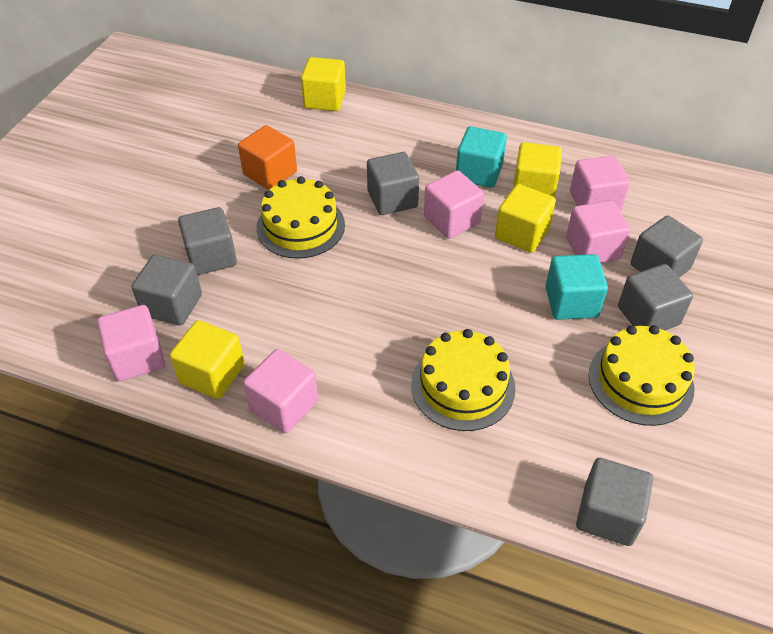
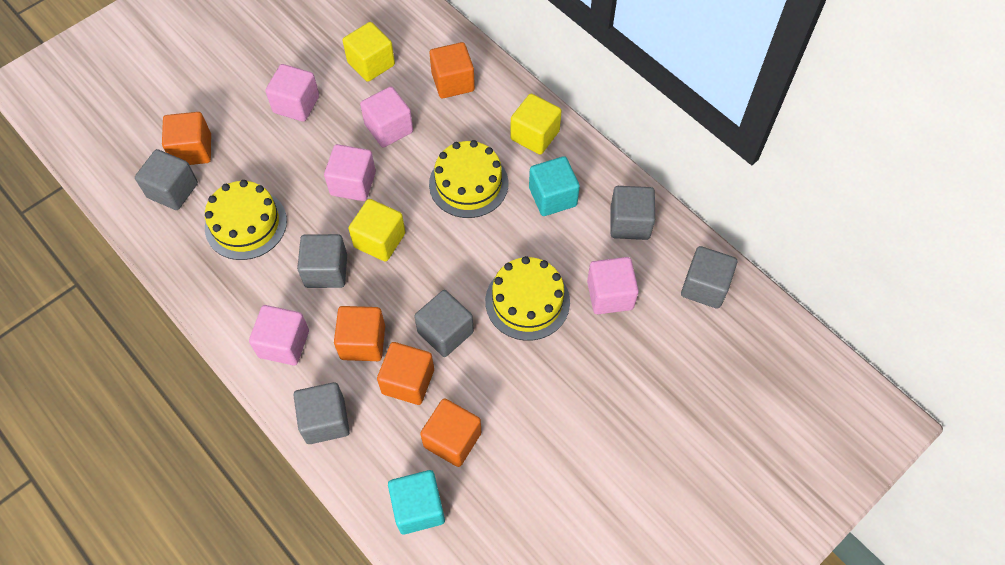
orange cube: [238,125,297,190] = 1 -> [162,112,211,165] [334,306,385,361] [377,342,434,405] [420,398,481,467] [429,42,475,98] = 5
yellow cube: [170,320,245,399] [301,57,346,111] [495,184,556,253] [513,142,562,197] = 4 -> [343,22,395,82] [348,199,405,262] [510,94,562,155] = 3

